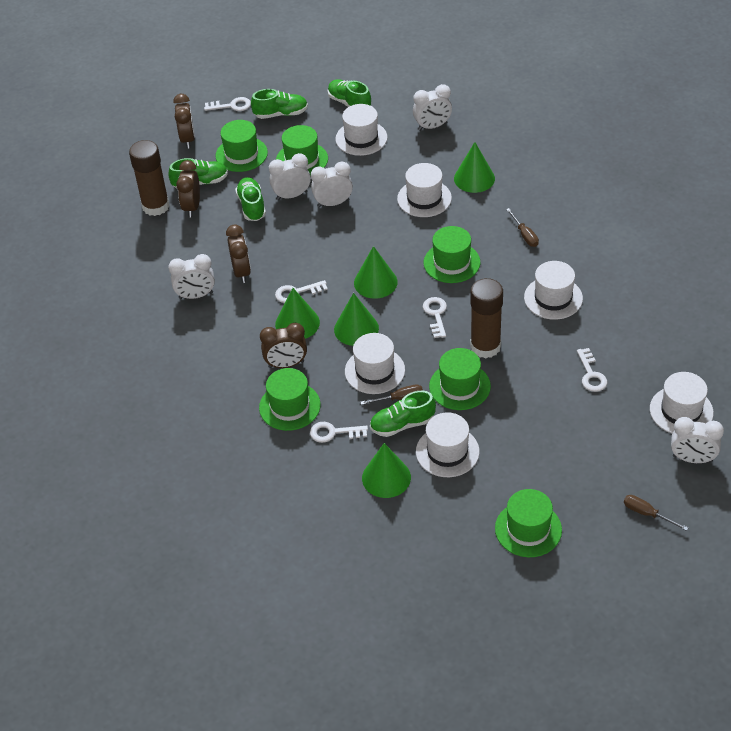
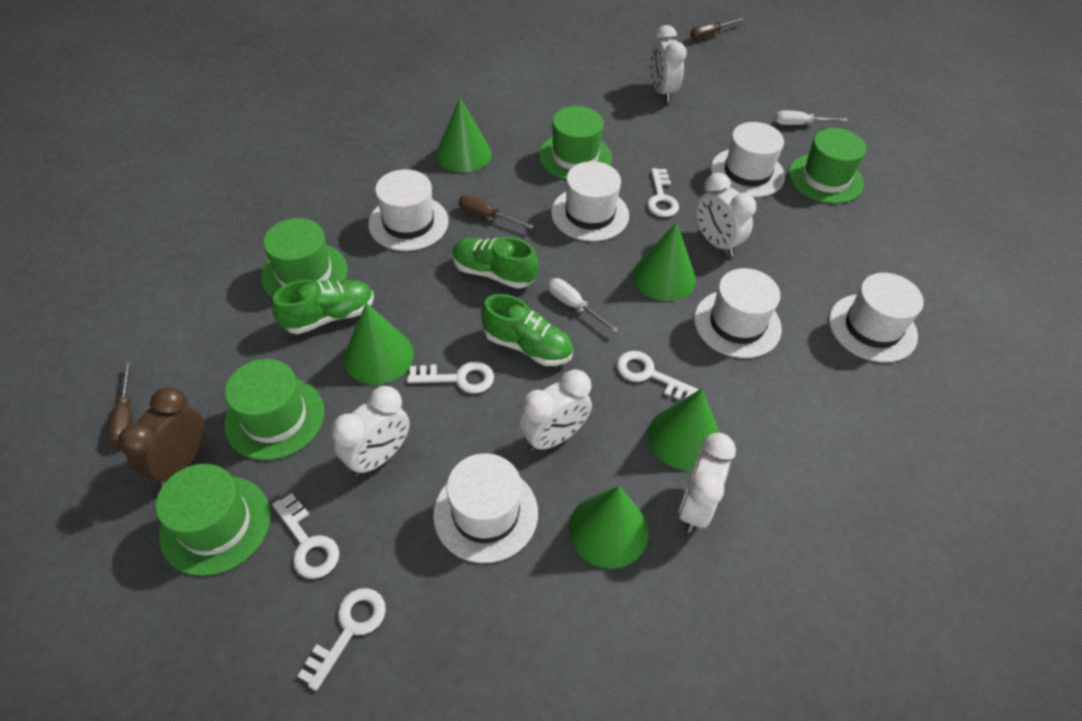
brown clock: [173,94,195,149] [176,160,200,217] [226,224,251,283] [260,323,307,368] = 4 -> [118,387,204,487] = 1
brown glue stick: [129,140,170,216] [470,278,503,359] = 2 -> none = 0
green hat: [215,120,268,172] [259,368,321,431] [276,125,328,176] [424,226,480,283] [429,348,491,410] [495,489,562,557] = 6 -> [156,464,270,576] [224,359,324,460] [261,218,347,298] [539,106,612,179] [789,128,866,204] = 5
green shoe: [169,158,228,189] [235,177,266,221] [251,89,308,119] [328,79,371,107] [370,391,436,437] = 5 -> [272,280,374,334] [452,237,538,289] [481,294,573,366] = 3
white screwdriver: none = 0 -> [548,278,619,333] [775,110,848,125] = 2

